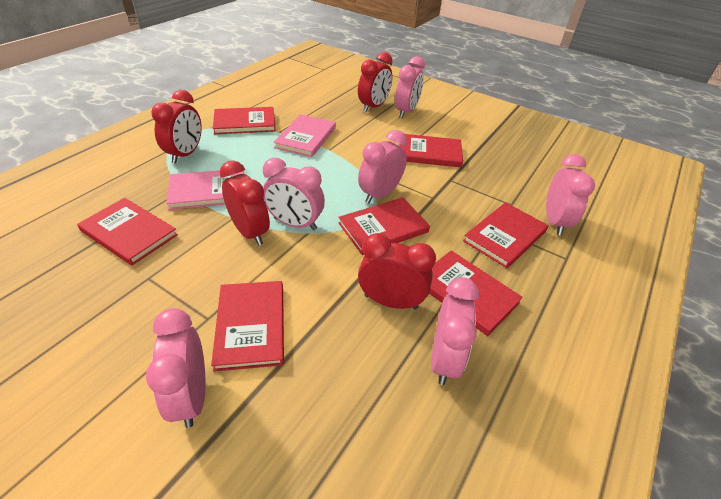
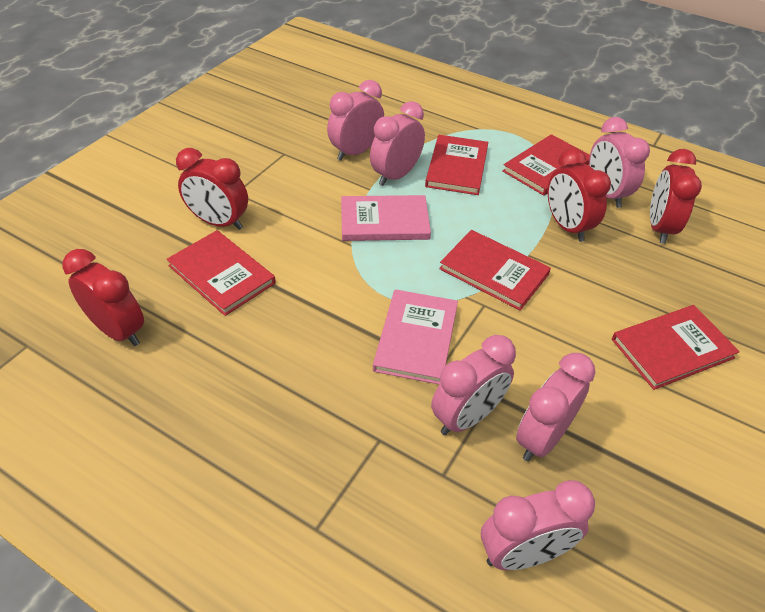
red book: [77,198,178,265] [211,281,284,372] [213,107,276,134] [338,197,430,255] [400,134,463,168] [429,250,523,336] [463,202,548,268] = 7 -> [167,230,276,316] [425,135,488,195] [439,230,551,311] [502,134,590,196] [612,305,740,390] = 5

